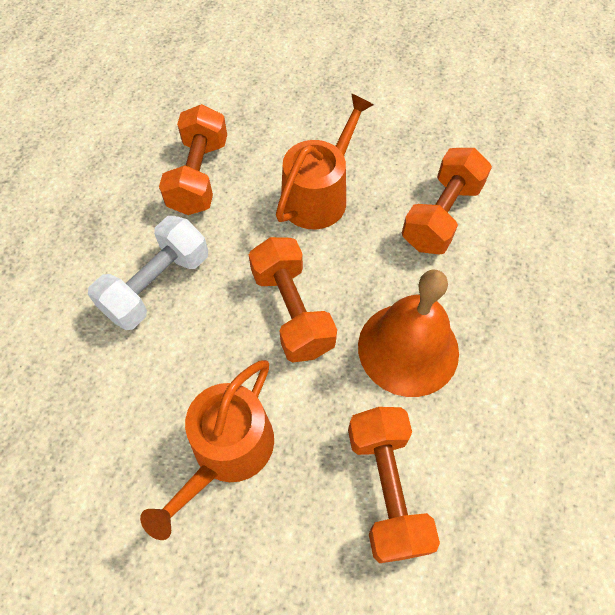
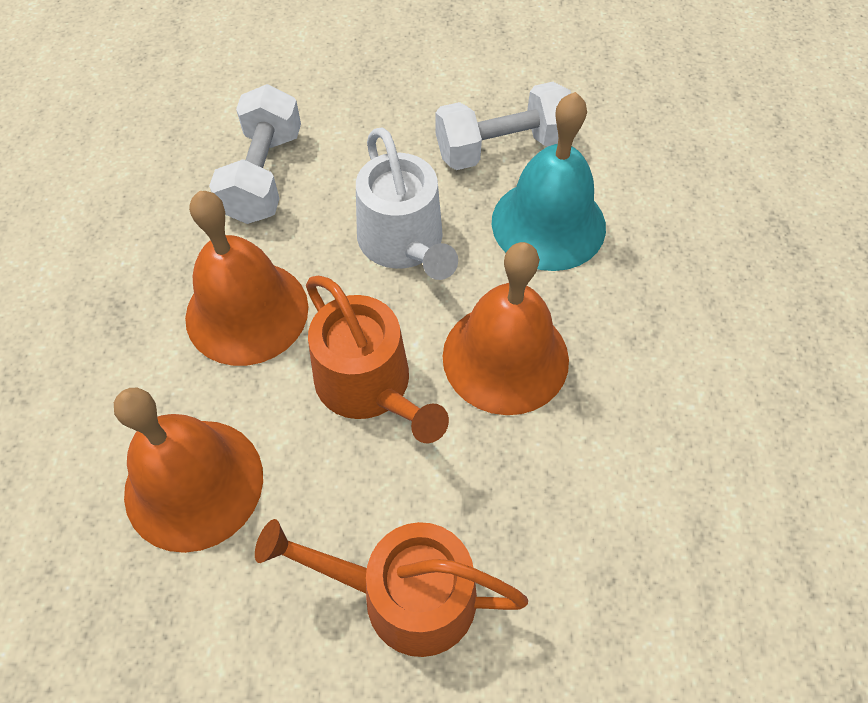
orange bell: [358,269,459,397] = 1 -> [114,388,263,553] [185,191,308,366] [443,242,569,415] = 3
orange dumbbell: [159,104,227,215] [249,237,337,362] [348,407,440,563] [402,148,492,255] = 4 -> none = 0
turquoise bell: none = 0 -> [492,92,606,271] = 1
white dumbbell: [88,216,208,330] = 1 -> [209,84,301,224] [435,82,571,170] = 2
white watering can: none = 0 -> [356,127,458,280] = 1

